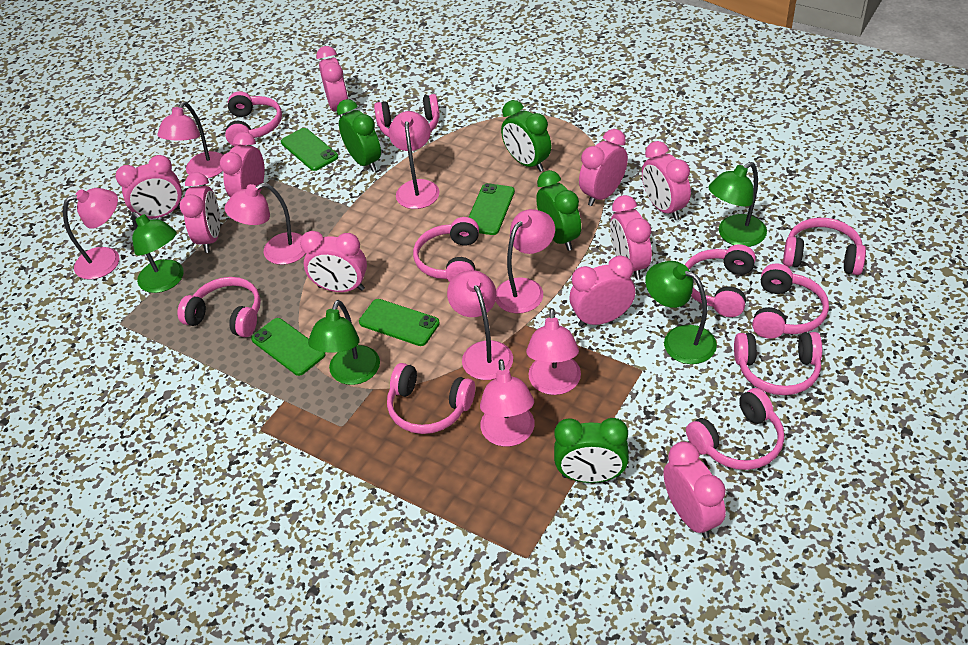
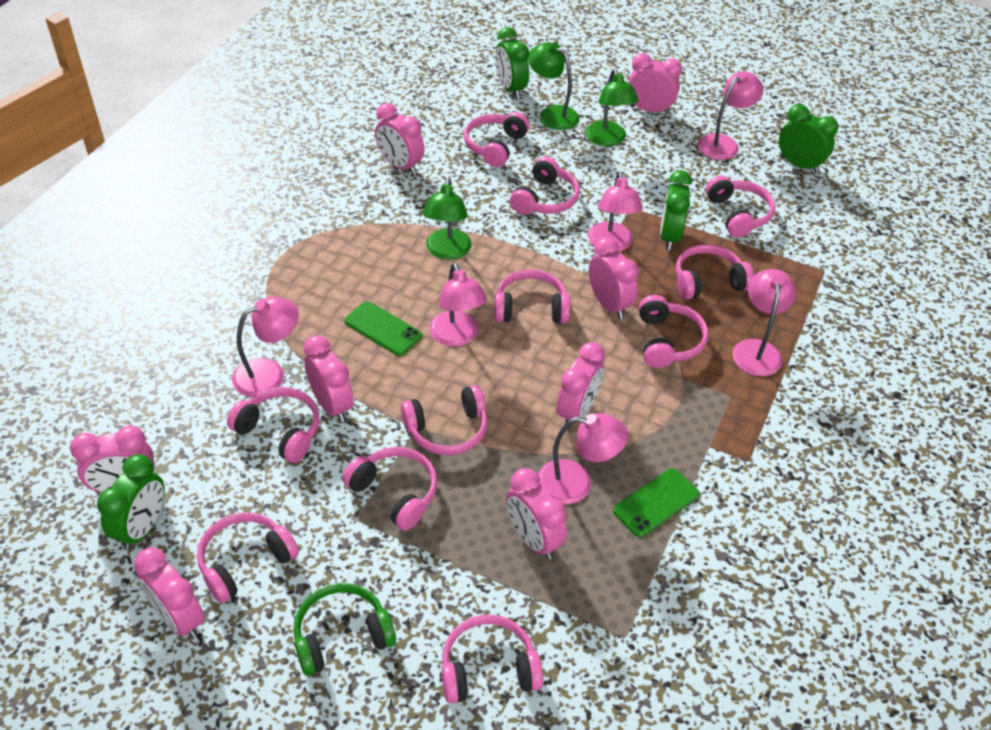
green headphones: none = 0 -> [293,583,396,676] = 1
green lamp: [131,212,184,293] [308,300,380,385] [645,261,717,364] [708,162,767,247] = 4 -> [423,178,471,260] [528,42,580,130] [585,69,639,147] = 3
green phone: [251,318,326,376] [281,128,338,171] [359,299,440,346] [469,183,515,235] = 4 -> [344,301,422,356] [613,468,699,537] = 2
pink clock: [116,155,182,218] [180,172,220,253] [220,132,265,198] [300,231,367,292] [316,46,349,117] [570,256,635,327] [579,129,628,206] [610,195,652,280] [642,141,691,220] [663,442,726,539] = 10 -> [70,426,154,493] [134,547,204,639] [304,335,354,422] [375,103,425,175] [506,468,567,560] [556,342,605,429] [589,237,639,319] [628,53,682,114] = 8
pink headphones: [177,277,261,337] [225,91,282,146] [374,94,440,137] [387,363,475,434] [413,217,479,282] [685,244,756,317] [686,388,784,470] [734,332,822,395] [752,264,829,339] [783,218,866,275] = 10 -> [197,512,299,603] [227,387,319,463] [343,447,437,531] [401,385,488,455] [442,615,543,704] [464,112,530,167] [494,269,570,324] [510,157,580,215] [639,295,708,368] [676,244,754,300] [706,175,775,237] = 11
pink lamp: [63,188,119,280] [157,102,223,178] [225,183,306,265] [389,111,440,209] [447,270,513,380] [480,359,535,447] [496,209,555,313] [526,308,581,395] = 8 -> [232,297,299,397] [430,262,487,347] [538,413,628,504] [588,171,643,252] [698,71,763,160] [732,269,796,376] = 6

